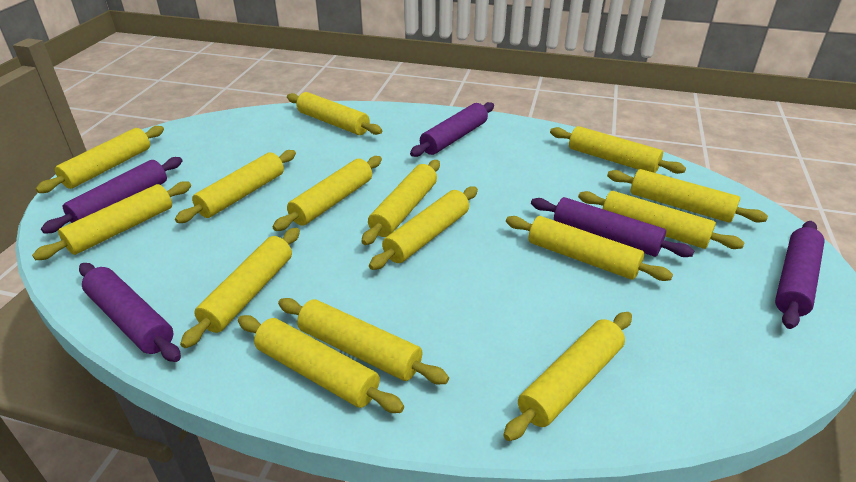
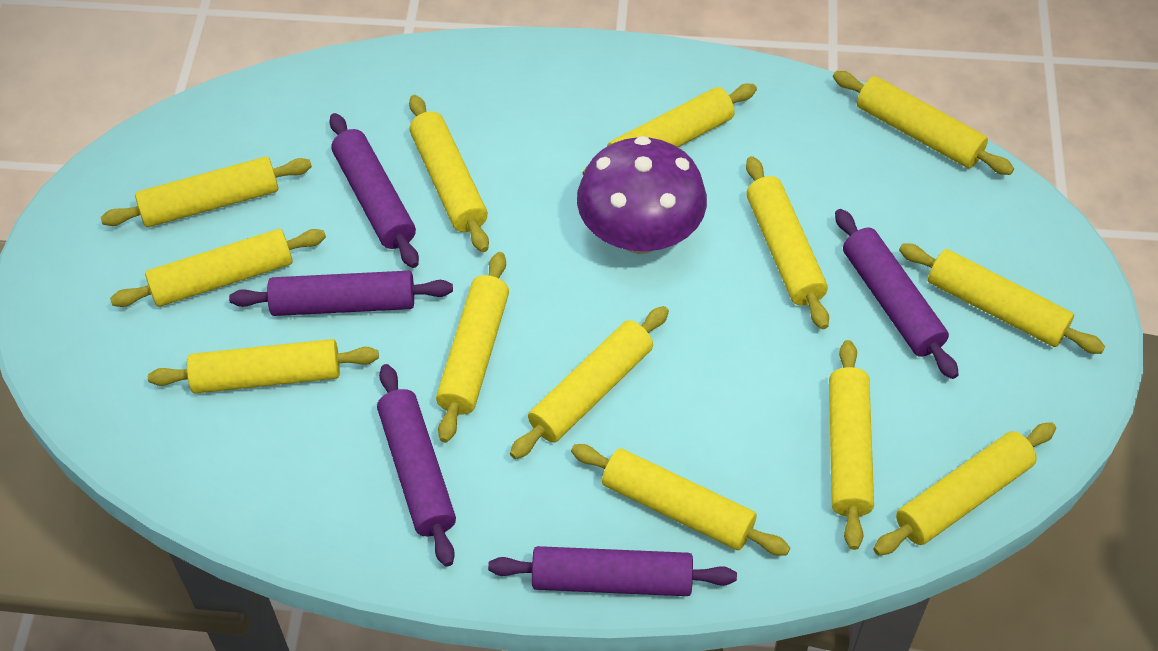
purple mushroom: none = 0 -> [577,136,707,254] = 1
yellow rolling pin: [32,181,191,260] [36,126,164,193] [175,150,296,223] [180,228,300,348] [238,315,404,413] [273,156,382,231] [278,298,449,384] [287,92,382,135] [361,160,440,245] [369,186,478,270] [503,312,632,441] [506,216,673,281] [550,126,686,174] [578,191,744,249] [607,169,768,223] = 15 -> [100,156,312,227] [110,229,326,307] [148,339,379,394] [409,95,489,252] [436,252,509,443] [510,306,669,459] [571,444,790,556] [583,84,757,175] [746,156,829,329] [829,340,874,550] [833,71,1014,175] [874,422,1056,556] [899,244,1105,354] = 13

